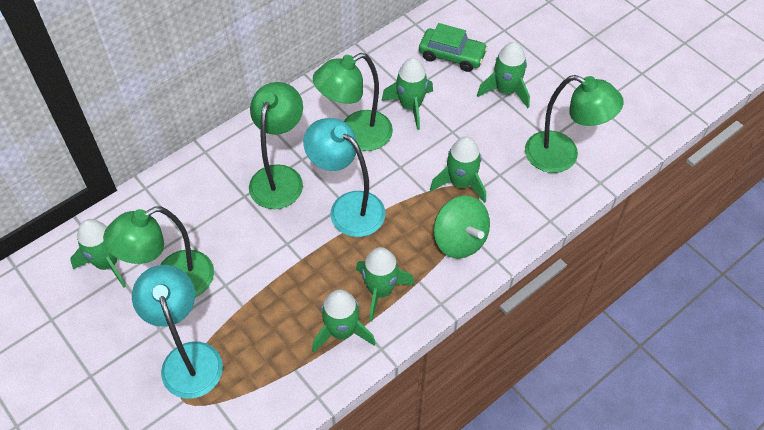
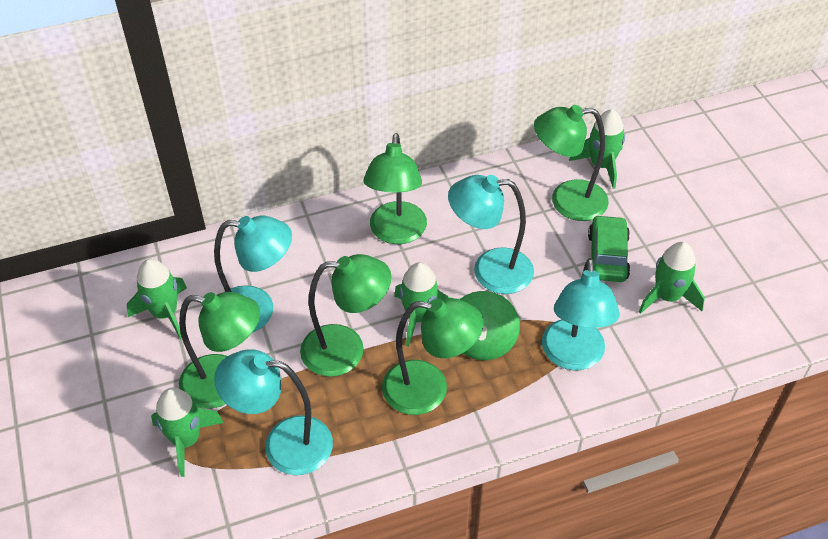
green lamp: [103,206,214,297] [249,82,303,209] [313,53,393,151] [525,75,624,173] = 4 -> [179,292,260,409] [300,254,391,377] [364,133,427,244] [382,298,484,415] [534,105,609,221] = 5
green rocket: [70,219,126,287] [312,290,376,353] [356,247,415,321] [381,58,433,130] [430,137,486,203] [477,42,530,108] = 6 -> [127,259,187,339] [151,387,224,477] [394,262,450,346] [569,109,625,189] [639,242,705,314] = 5
turquoise lamp: [132,265,223,399] [303,118,385,237] = 2 -> [214,216,292,333] [214,349,333,475] [448,175,534,294] [542,258,620,370] = 4

